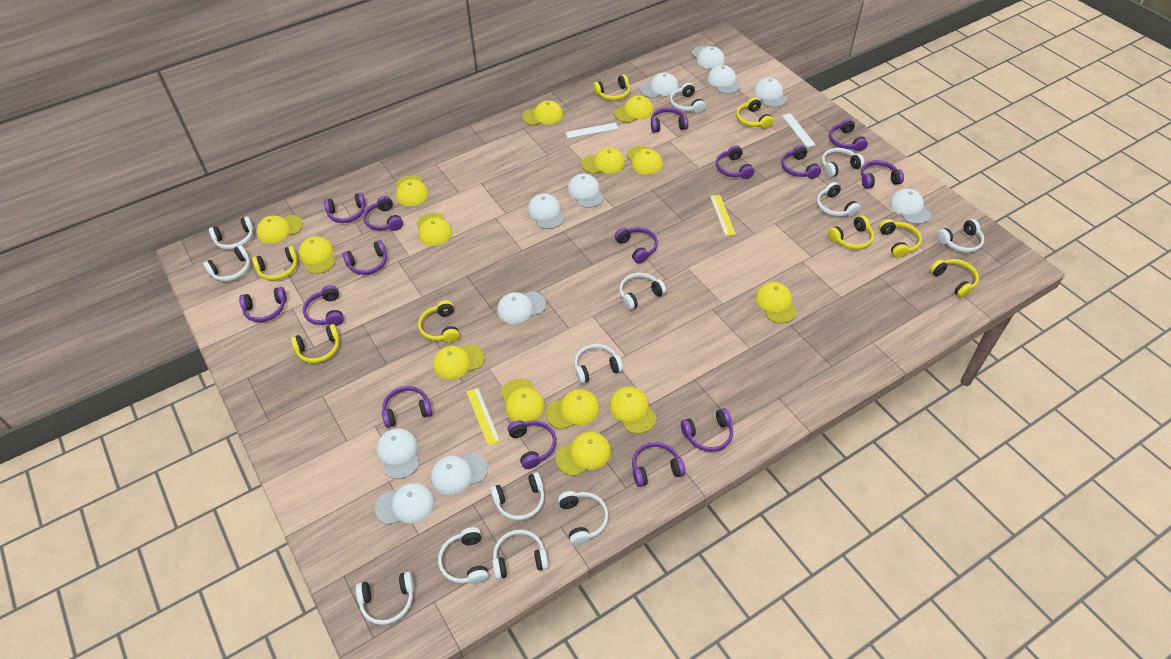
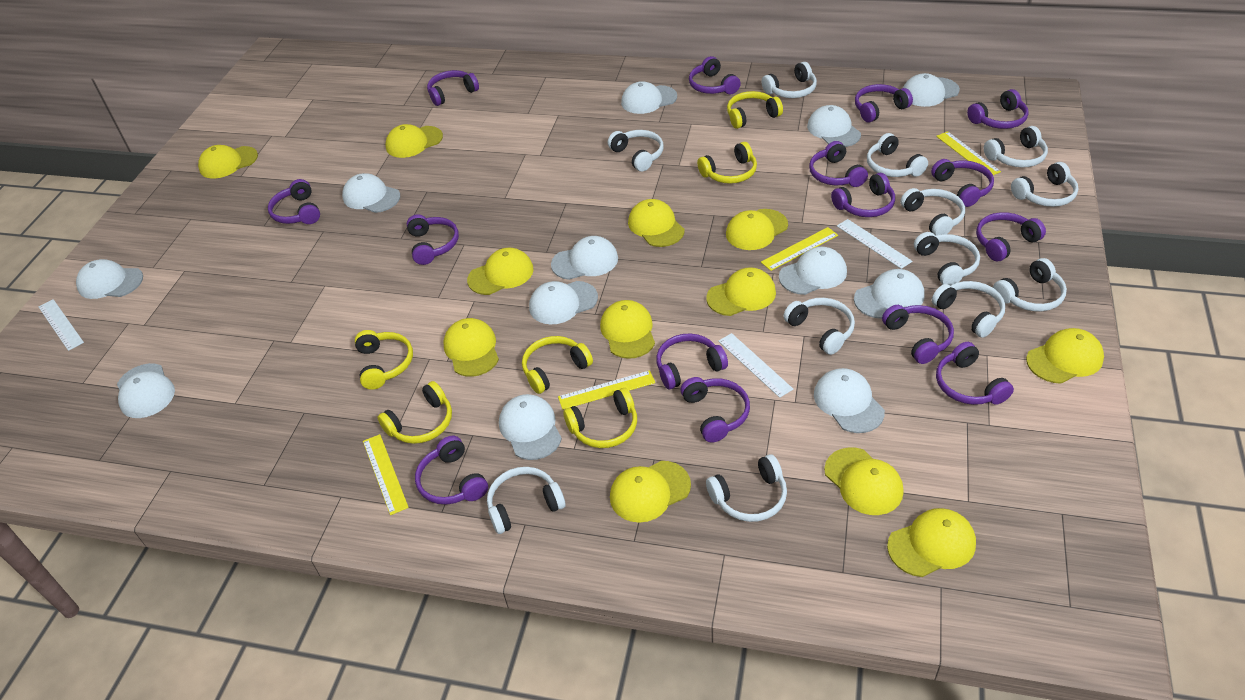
white cap: [375,483,435,525] [377,428,420,479] [431,452,488,495] [497,291,546,324] [528,194,564,229] [568,173,604,208] [640,73,679,98] [692,46,725,69] [707,65,741,94] [754,78,788,107] [889,189,931,224] = 11 -> [76,259,143,299] [117,363,175,418] [342,173,400,213] [499,394,562,460] [529,281,598,325] [551,236,618,280] [621,81,677,114] [779,247,847,295] [807,105,861,147] [814,368,885,433] [854,269,925,319] [903,73,960,107] = 12
white headphones: [203,245,250,281] [209,216,254,250] [356,572,414,625] [438,527,489,584] [490,472,544,521] [492,530,549,579] [558,491,609,546] [574,344,623,384] [619,273,666,310] [670,83,706,113] [817,182,860,217] [822,148,864,177] [937,219,984,253] = 13 -> [487,467,565,534] [608,130,664,172] [706,454,787,522] [762,62,817,98] [783,298,855,355] [867,133,928,177] [900,188,965,235] [914,232,980,286] [932,281,1005,338] [984,126,1048,168] [993,258,1067,312] [1011,162,1079,207] = 12
white ruler: [565,123,618,138] [782,113,816,147] = 2 -> [39,299,84,351] [718,333,793,398] [837,219,912,269] = 3
yellow cap: [256,215,303,244] [299,236,336,274] [396,175,428,206] [416,213,452,246] [433,344,485,380] [501,378,545,422] [523,100,563,125] [546,389,600,430] [556,431,611,476] [582,148,625,174] [609,386,656,434] [614,96,653,123] [626,146,663,175] [755,282,797,324] = 14 -> [198,145,258,179] [386,124,443,158] [443,318,499,377] [467,248,533,295] [600,300,655,359] [610,461,691,523] [628,199,685,247] [706,267,776,316] [726,209,788,250] [824,447,903,515] [887,508,976,577] [1026,328,1104,384] = 12
yellow headphones: [252,246,298,280] [291,324,339,363] [418,300,459,343] [593,75,630,101] [736,97,773,129] [828,215,874,250] [879,219,922,258] [930,259,979,298] = 8 -> [355,330,413,390] [378,381,452,444] [522,336,593,394] [563,388,637,448] [697,142,757,184] [727,91,783,129] = 6
yellow ruler: [466,388,500,446] [710,195,736,236] = 2 -> [363,434,409,515] [558,370,655,410] [761,227,838,271] [936,131,1001,175] = 4

